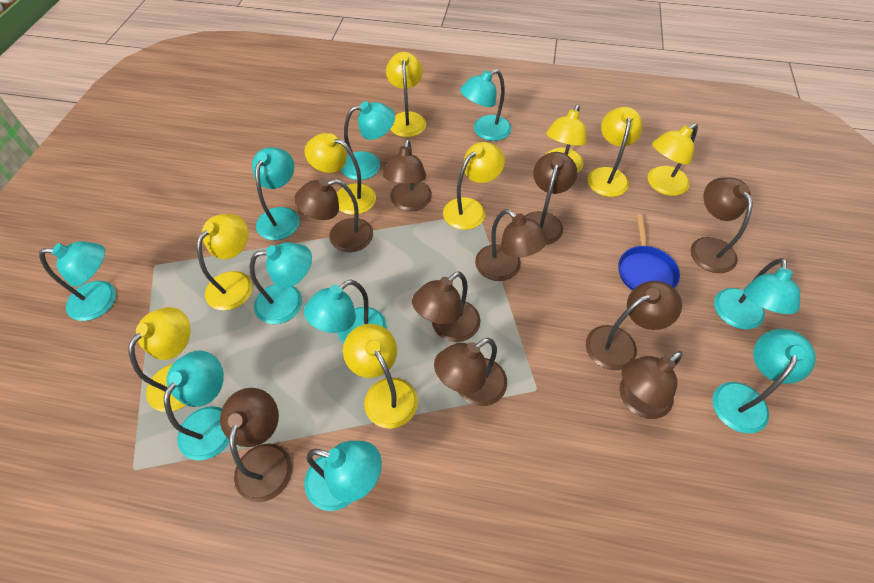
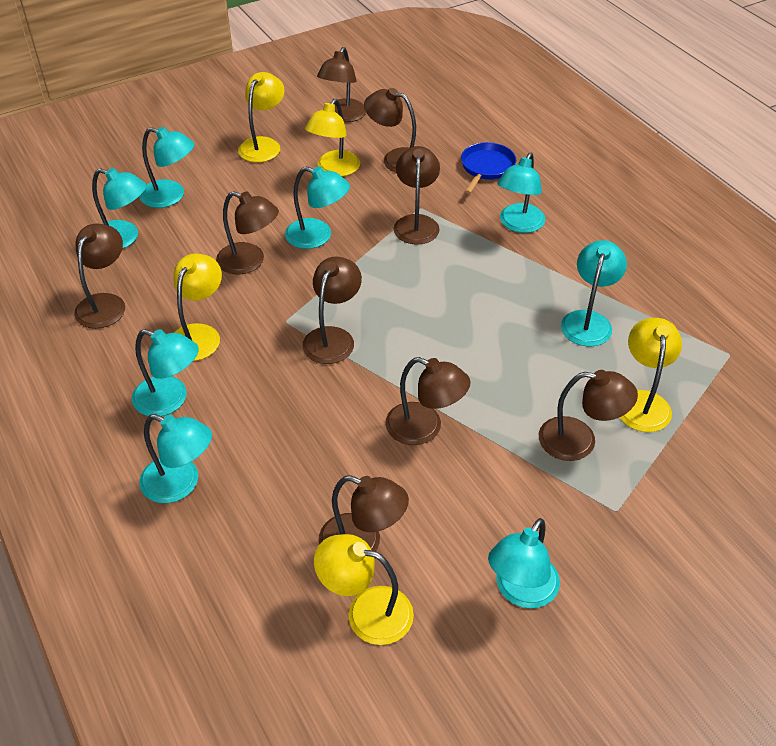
brown lamp: [220,388,292,502] [294,178,373,252] [383,139,432,211] [412,271,481,342] [434,338,507,406] [475,209,548,281] [524,152,577,245] [586,281,682,370] [619,351,683,419] [690,177,753,273] = 10 -> [74,223,125,329] [216,191,279,274] [302,256,362,364] [317,47,366,122] [319,475,409,551] [364,88,416,172] [385,357,471,445] [393,146,440,245] [539,370,638,461] = 9
turquoise lamp: [39,241,116,321] [164,351,229,461] [250,242,312,324] [252,147,300,240] [304,280,387,344] [304,441,382,511] [341,101,395,180] [460,69,511,141] [712,329,816,433] [714,258,800,329] = 10 -> [92,168,146,249] [132,329,199,416] [139,127,194,208] [139,414,212,503] [285,166,350,249] [488,518,560,608] [497,153,545,233] [561,240,627,347] = 8
yellow lamp: [128,307,191,412] [197,214,253,311] [304,133,376,215] [343,324,418,428] [386,52,426,137] [443,142,505,230] [545,105,587,173] [587,107,643,197] [648,123,698,196] = 9 -> [173,253,222,361] [238,72,285,162] [305,99,360,176] [314,534,414,645] [619,318,682,432] = 5

